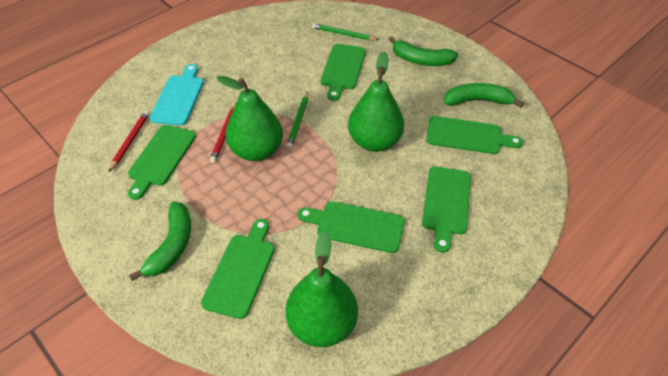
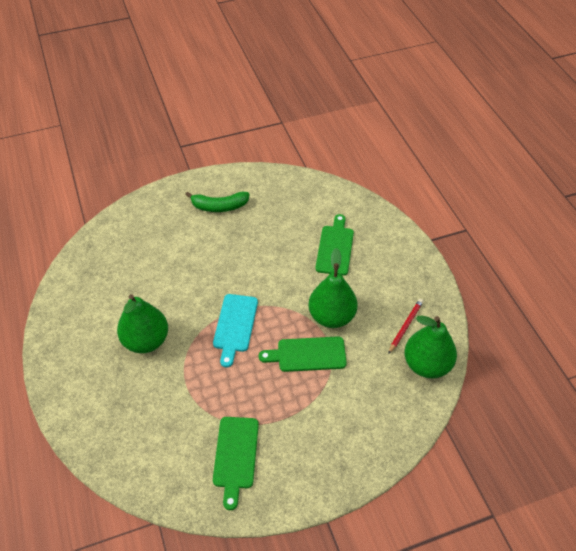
green banana: [129,202,191,281] [389,37,458,66] [444,83,524,108] = 3 -> [185,192,250,212] = 1
green cutting board: [128,125,196,200] [201,219,275,319] [298,201,405,253] [321,44,366,101] [422,166,471,253] [426,116,523,154] = 6 -> [213,417,259,510] [259,336,347,372] [315,214,354,276] = 3
green pencil: [286,92,308,149] [312,23,379,40] = 2 -> none = 0
red pencil: [109,111,149,172] [210,103,236,163] = 2 -> [388,299,423,354] = 1

